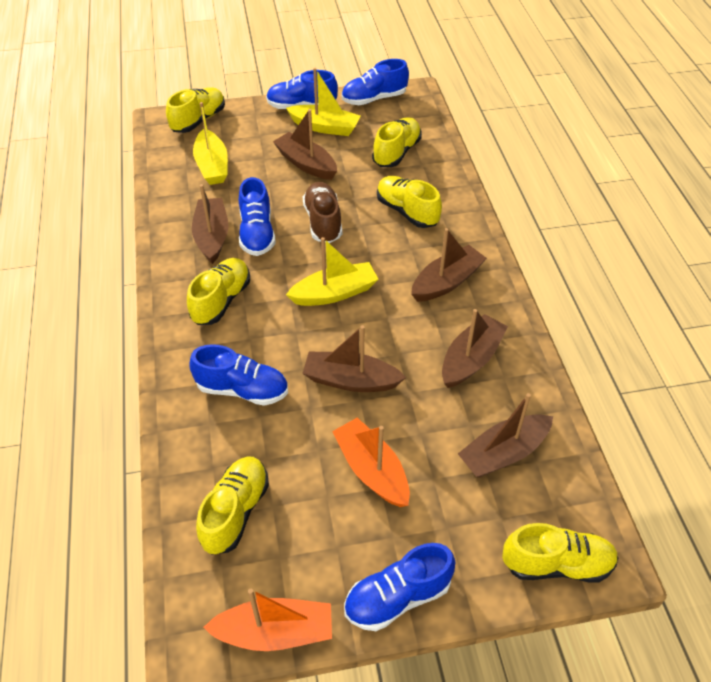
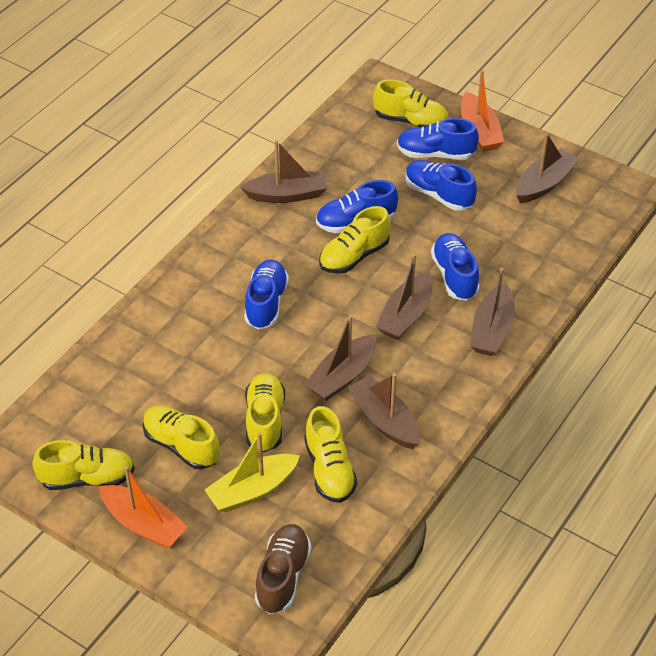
yellow boat: [193,102,228,185] [286,68,361,136] [286,237,378,306] = 3 -> [204,432,300,512] = 1

